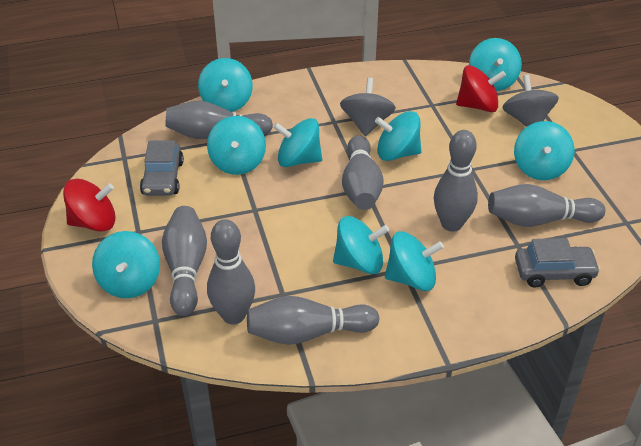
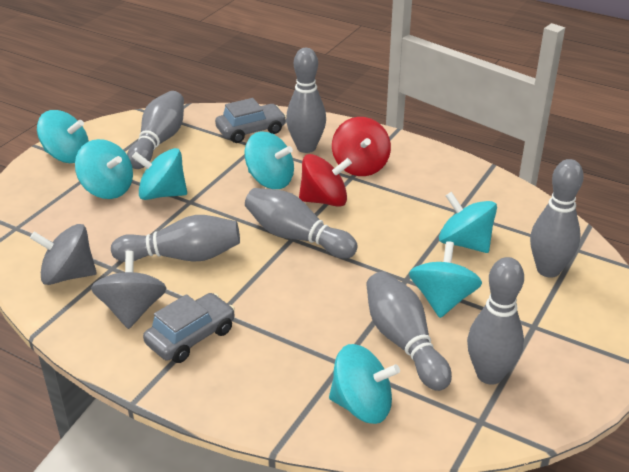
turquoise spinning top: [92,231,160,298] [198,58,253,112] [207,116,266,175] [273,118,322,167] [333,216,390,274] [375,111,421,161] [385,231,444,291] [469,38,522,91] [514,121,574,180] = 9 -> [37,110,89,163] [75,139,133,199] [132,148,187,200] [244,132,294,189] [329,344,400,424] [409,241,482,318] [439,192,497,253] = 7

